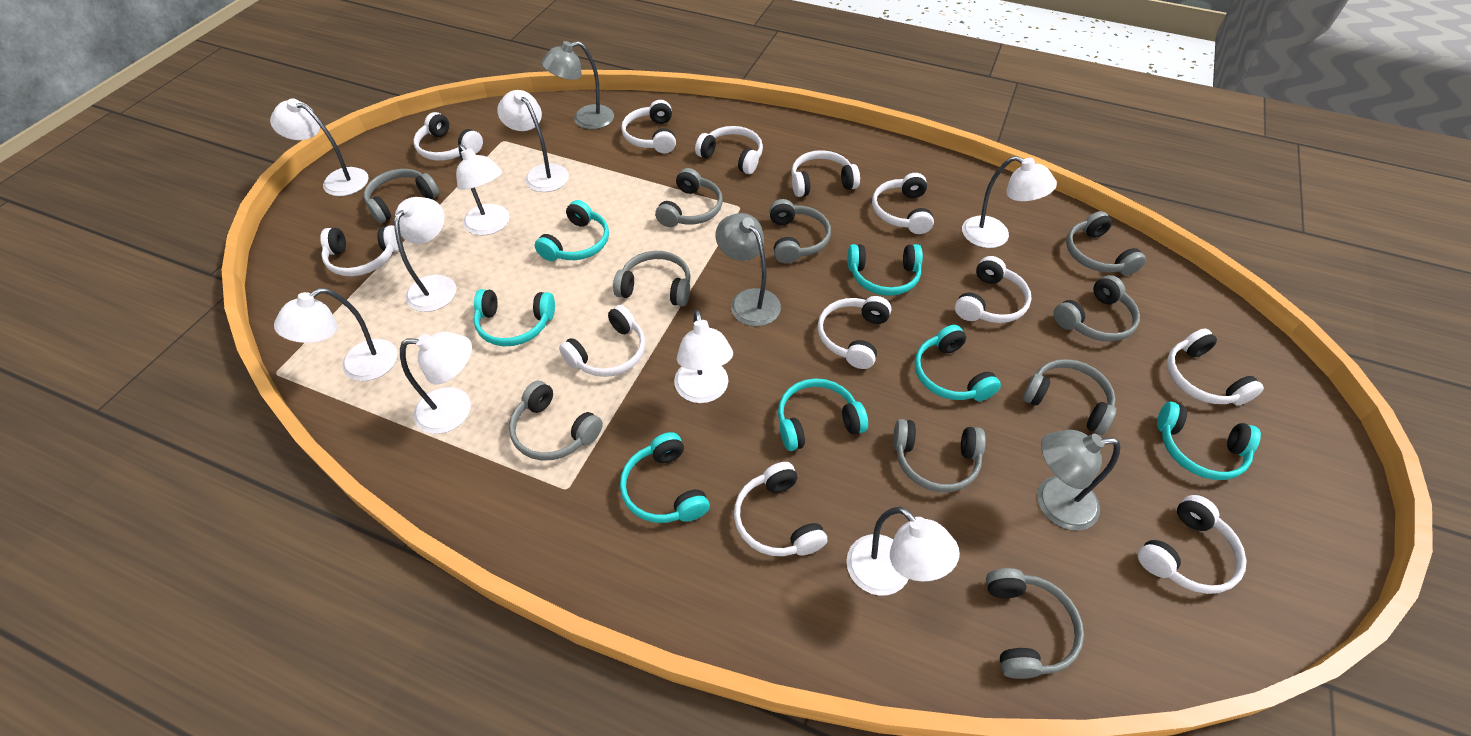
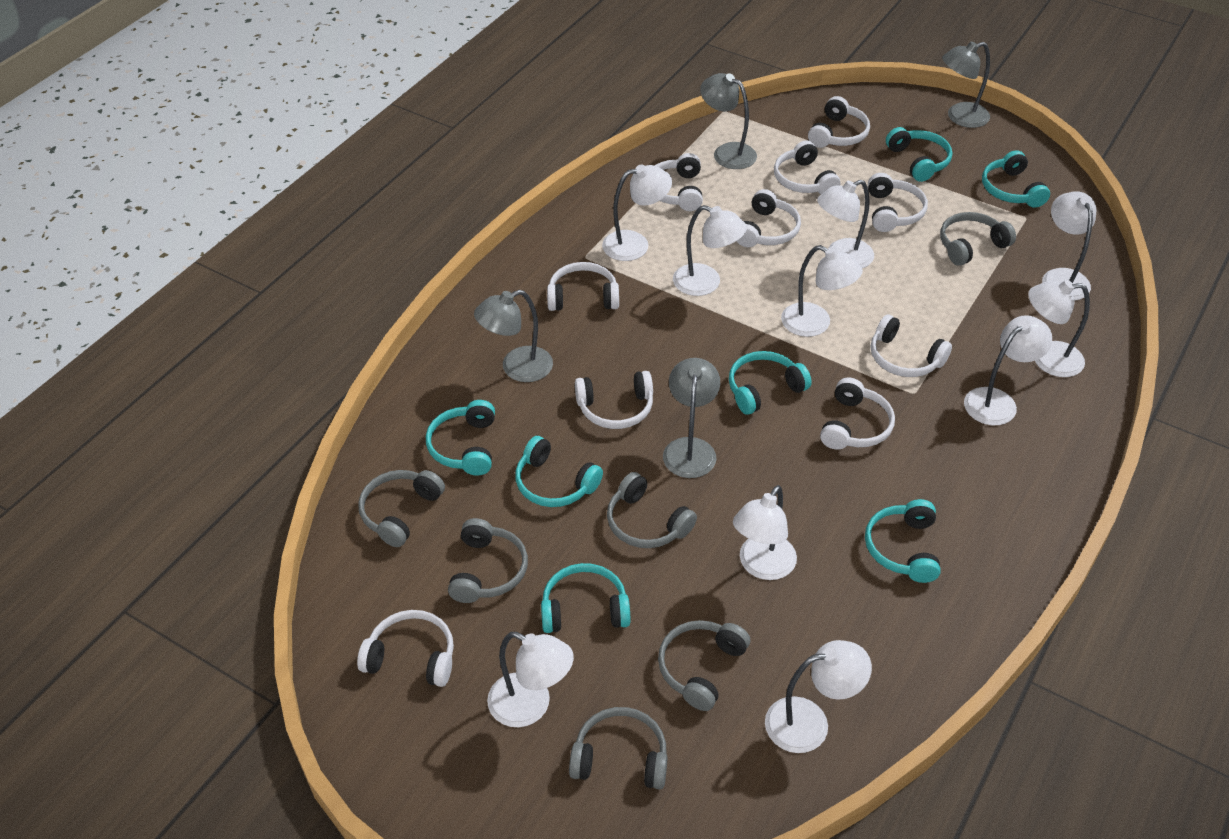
grey headphones: [364,169,440,223] [509,381,603,461] [613,251,691,307] [655,168,723,227] [769,199,831,264] [893,419,986,492] [986,568,1084,679] [1023,359,1116,435] [1053,275,1140,342] [1066,211,1146,275] = 10 -> [358,470,445,547] [448,518,528,603] [569,707,668,789] [607,472,697,548] [658,620,750,711] [940,212,1016,266] = 6
grey lamp: [541,41,614,129] [716,213,781,326] [1037,430,1120,531] = 3 -> [474,290,553,382] [663,358,720,478] [700,73,757,169] [942,41,990,128] = 4
white headphones: [320,225,399,276] [414,112,483,161] [559,305,645,377] [621,100,676,153] [695,126,763,174] [734,462,827,556] [791,150,860,197] [818,296,892,369] [872,173,934,234] [955,256,1032,323] [1138,495,1247,594] [1167,328,1264,405] = 12 -> [357,610,454,687] [547,262,619,311] [575,371,653,429] [655,153,703,211] [737,189,801,247] [774,140,840,194] [808,96,870,148] [820,377,895,450] [868,173,928,232] [871,314,952,377] = 10
white lamp: [270,98,369,196] [274,288,398,381] [394,197,457,312] [400,332,472,434] [456,144,510,235] [497,90,569,192] [674,310,733,403] [846,507,960,596] [962,156,1057,248] = 9 -> [487,632,574,727] [602,164,672,261] [673,205,747,296] [733,485,797,580] [765,640,872,753] [781,245,863,337] [817,180,874,268] [964,315,1052,425] [1028,280,1090,377] [1042,191,1096,301] = 10

